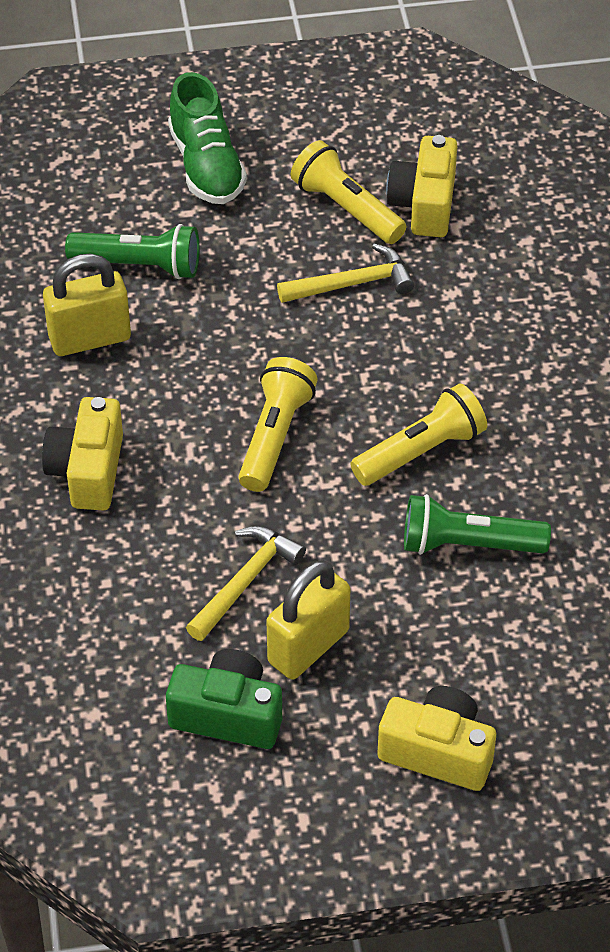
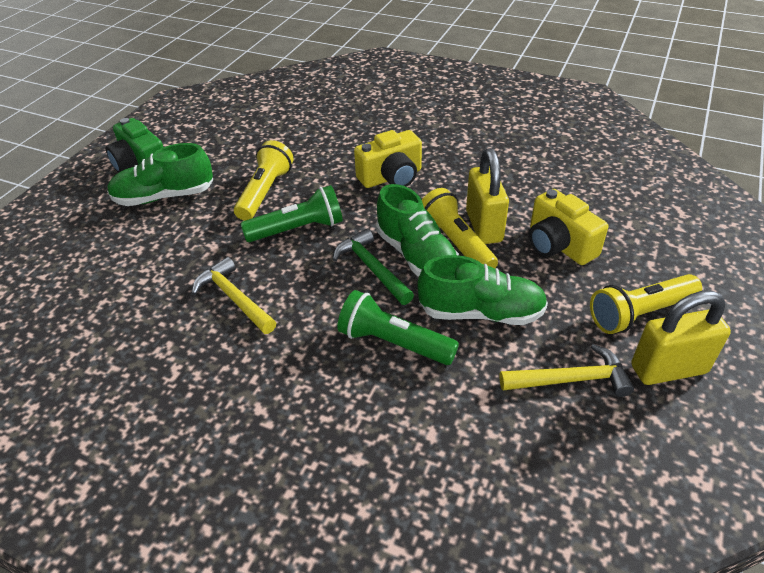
green hammer: none = 0 -> [333,229,414,305] = 1
green shoe: [168,72,247,204] = 1 -> [107,143,213,206] [376,184,459,277] [417,255,548,325] = 3
yellow camera: [42,397,123,510] [377,686,496,791] [386,135,457,237] = 3 -> [354,130,422,188] [529,189,608,265] = 2

